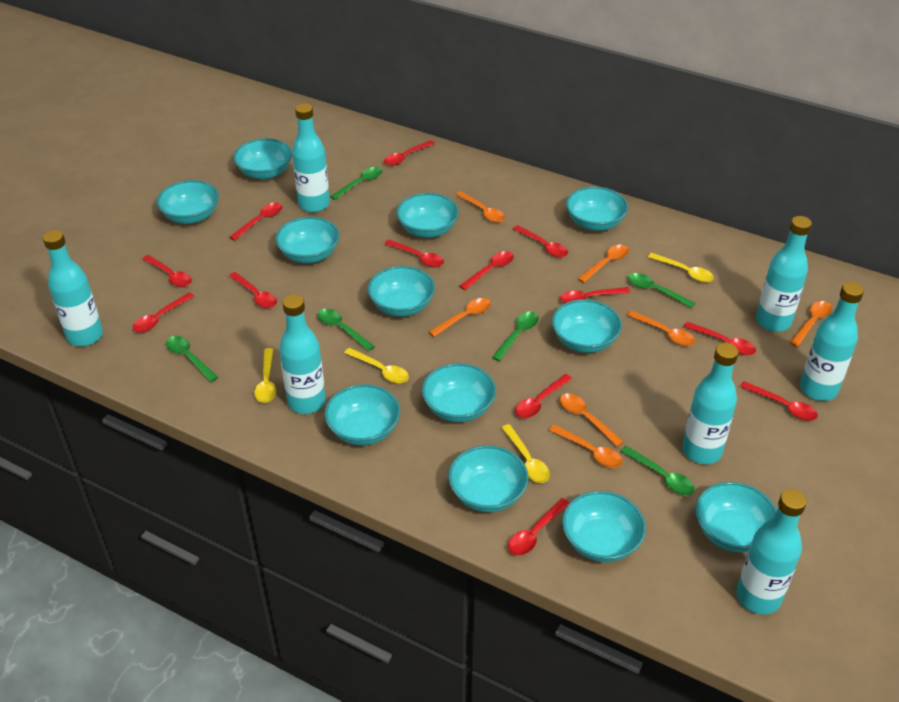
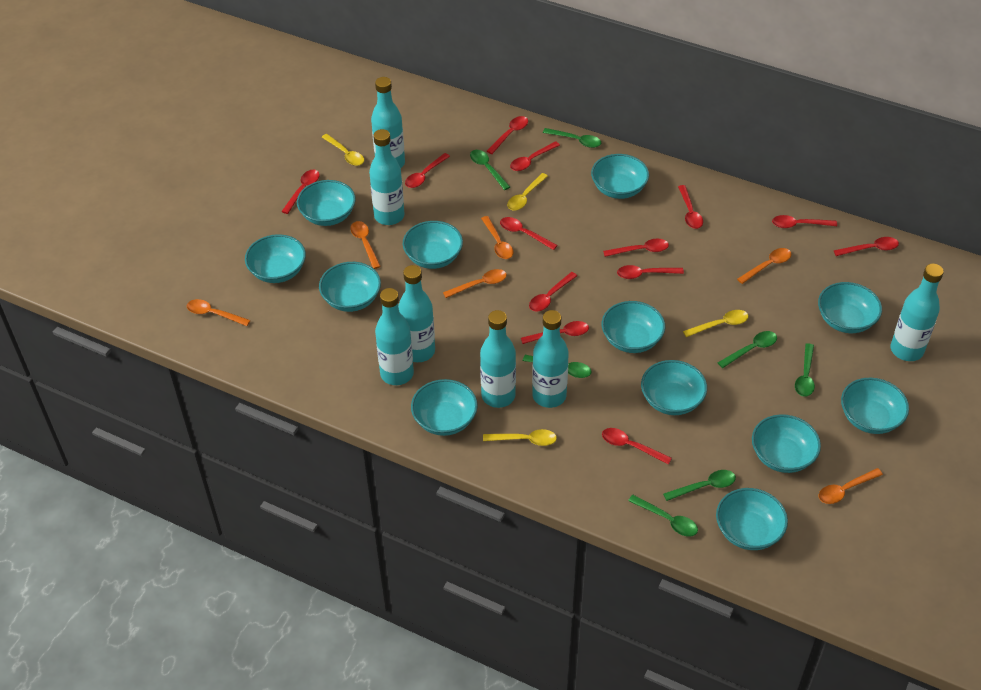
green spoon: [166,336,218,382] [318,309,375,351] [330,167,382,200] [492,312,539,361] [621,446,695,495] [628,273,695,308] = 6 -> [470,150,510,190] [523,355,592,378] [543,128,602,148] [628,495,698,536] [663,470,736,501] [718,331,777,368] [795,343,815,397] = 7
orange spoon: [429,298,491,337] [456,191,505,223] [549,424,623,468] [560,393,623,447] [578,244,629,283] [627,311,695,346] [790,301,832,347] = 7 -> [187,299,251,326] [350,221,381,269] [443,269,507,298] [481,216,513,259] [737,248,792,284] [819,468,883,504] = 6

